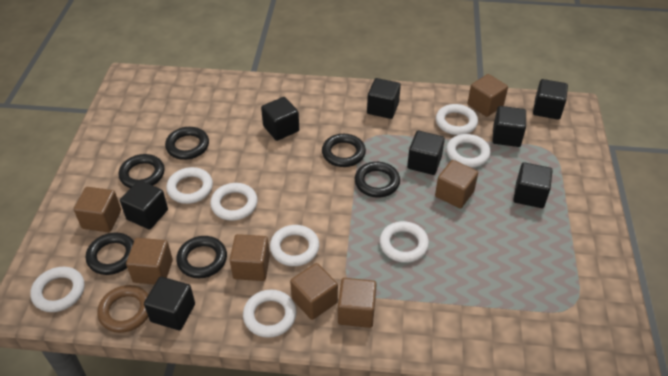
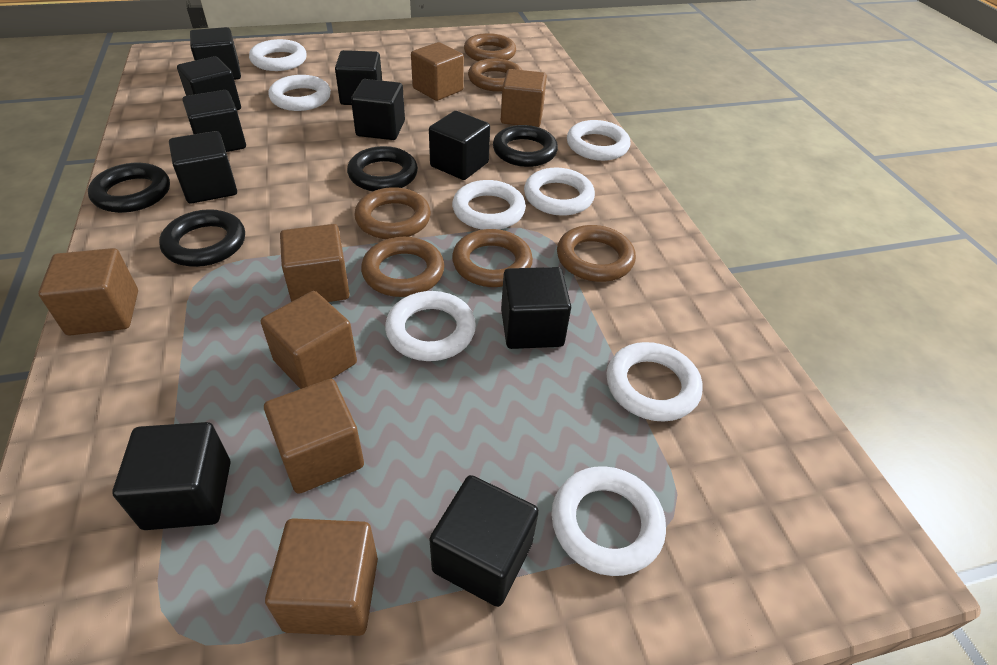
black cube: [120,180,168,230] [144,277,195,330] [261,97,299,141] [367,78,401,119] [407,131,445,175] [492,106,526,147] [513,162,553,208] [533,79,568,120] = 8 -> [112,422,231,530] [169,131,237,204] [177,56,241,110] [183,90,246,152] [190,27,241,80] [335,50,382,105] [351,79,405,140] [429,111,490,180] [429,475,539,607] [501,267,571,349] = 10
black ring: [86,233,134,275] [119,154,165,188] [165,127,209,160] [176,236,227,278] [322,134,366,167] [355,162,400,198] = 6 -> [88,163,170,213] [159,209,245,267] [347,146,418,191] [493,125,558,167] = 4
brown ring: [97,285,149,333] = 1 -> [354,187,431,239] [361,237,444,297] [452,229,533,287] [464,33,516,61] [468,58,522,92] [557,225,636,282] = 6

